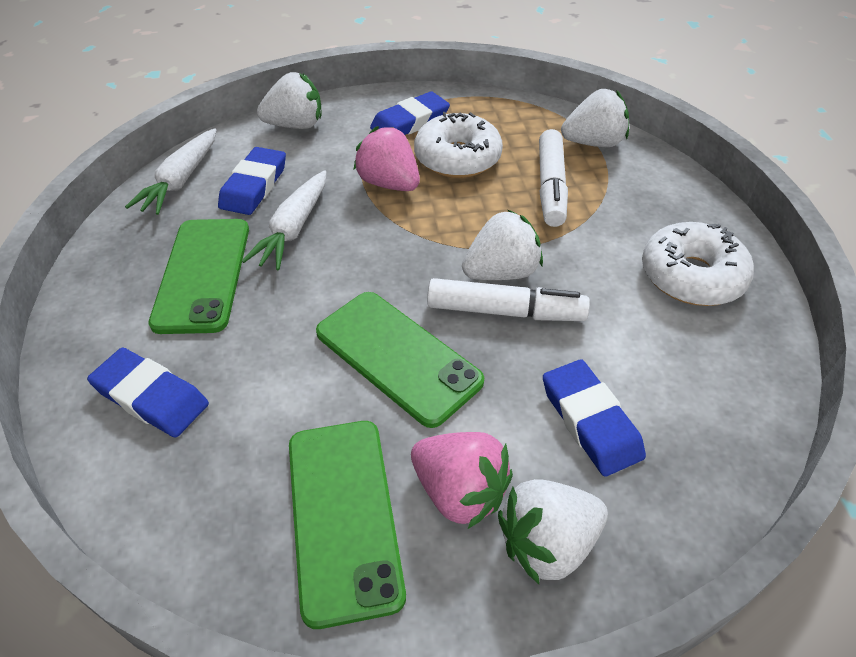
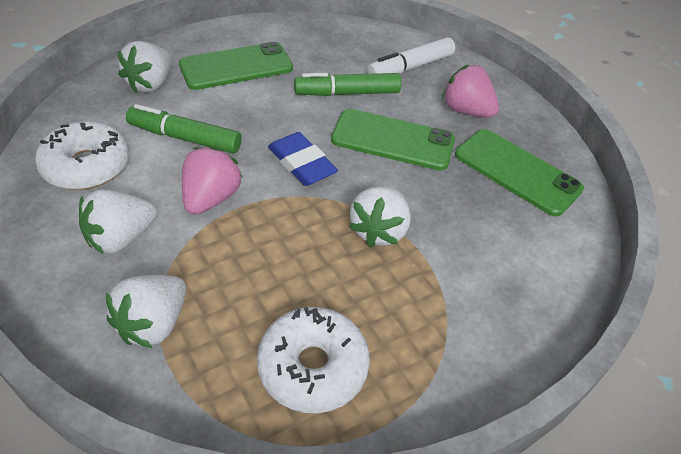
blue eraser: [87,348,209,438] [218,147,286,215] [370,91,450,135] [543,359,646,477] = 4 -> [268,132,338,186] = 1
green marker: none = 0 -> [126,104,242,153] [294,73,402,96] = 2
white carrot: [125,128,216,215] [242,170,326,270] = 2 -> none = 0
white marker: [427,278,590,321] [539,129,568,227] = 2 -> [367,37,455,74] = 1

